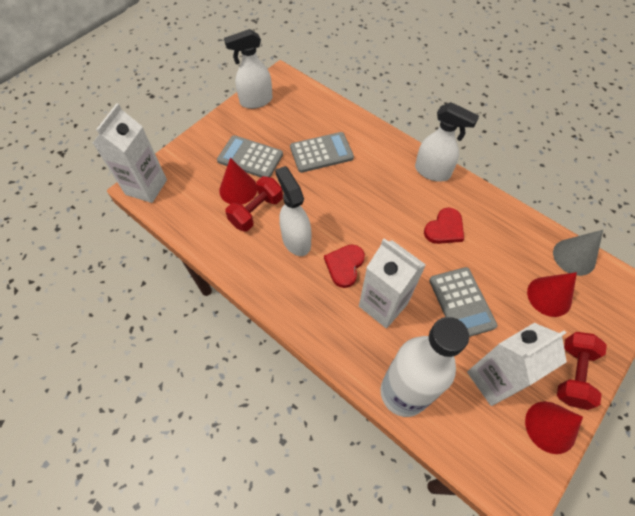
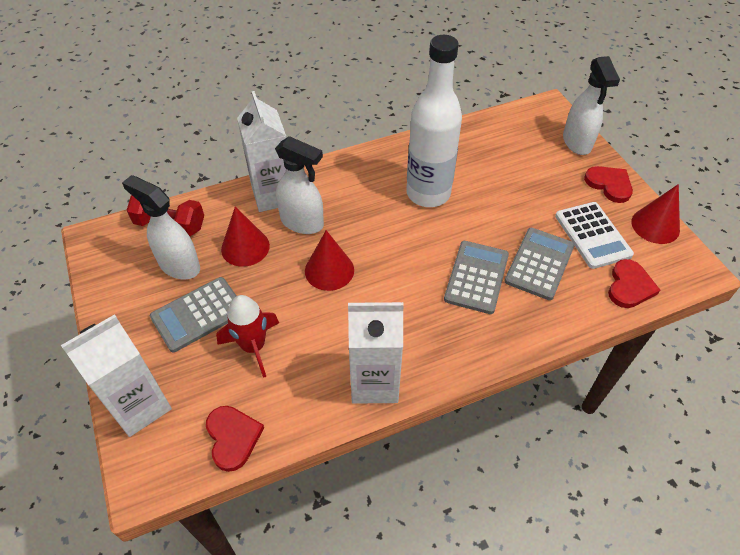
grey cone: [553,230,603,276] = 1 -> none = 0
red dumbbell: [225,176,283,232] [557,332,607,410] = 2 -> [127,195,204,236] = 1
red heart: [324,245,365,288] [424,208,464,244] = 2 -> [206,406,264,472] [584,166,633,203] [608,259,660,308] = 3
red rocket: none = 0 -> [216,295,279,378] = 1
white calculator: none = 0 -> [555,202,634,269] = 1

